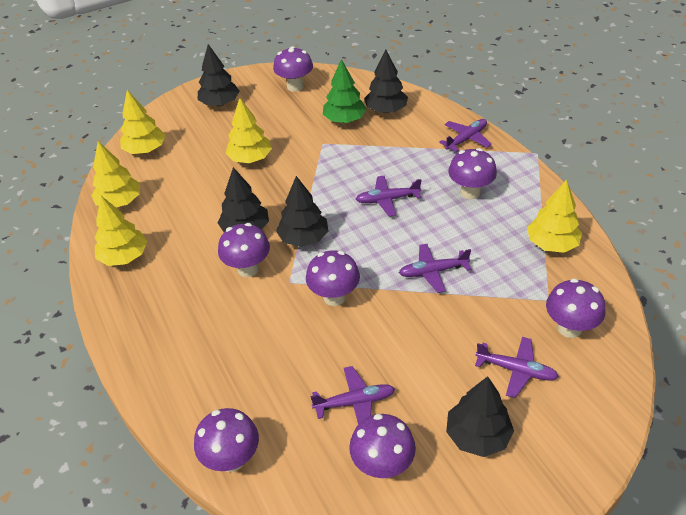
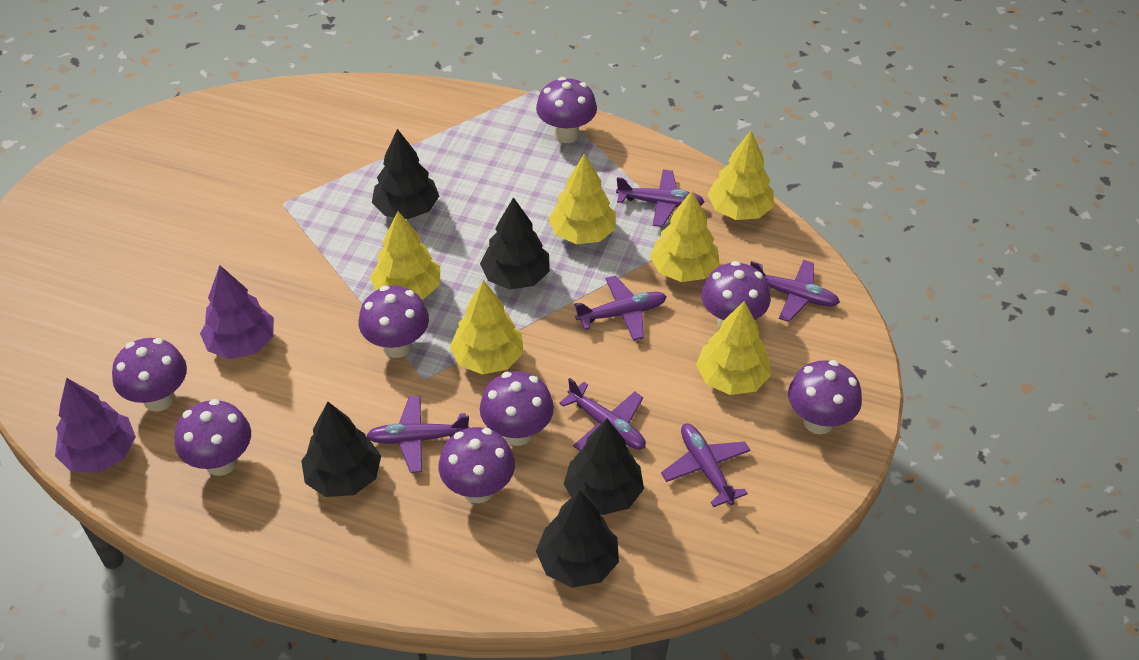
green tree: [323,59,367,123] = 1 -> none = 0
purple mushroom: [194,408,259,472] [218,223,270,277] [273,46,313,92] [306,250,360,306] [349,414,416,478] [448,148,497,199] [546,278,605,338] = 7 -> [112,338,187,412] [175,399,251,476] [359,286,429,358] [438,427,515,503] [480,371,554,446] [536,77,597,143] [701,261,771,327] [788,360,862,435] = 8
purple plane: [311,366,395,424] [356,176,421,216] [399,244,471,293] [439,119,492,152] [475,337,559,398] = 5 -> [366,396,470,473] [559,378,646,451] [574,276,667,341] [616,170,705,227] [661,423,750,507] [751,260,840,322] = 6
purple tree: none = 0 -> [55,378,136,473] [200,265,274,359] = 2
yellow tree: [91,141,140,207] [95,196,147,266] [120,90,166,154] [225,98,272,163] [527,180,582,253] = 5 -> [370,211,440,299] [450,280,524,375] [548,153,616,244] [650,191,720,282] [696,301,771,395] [707,131,774,220] = 6

